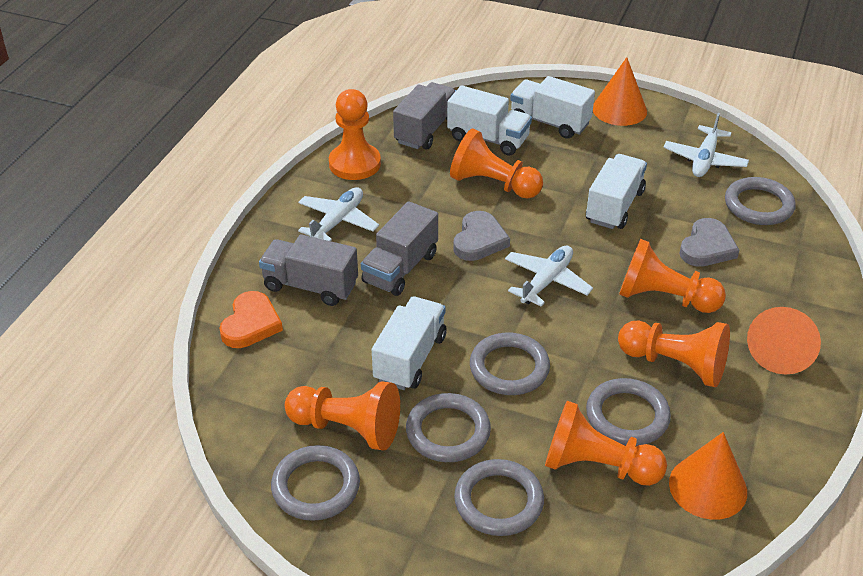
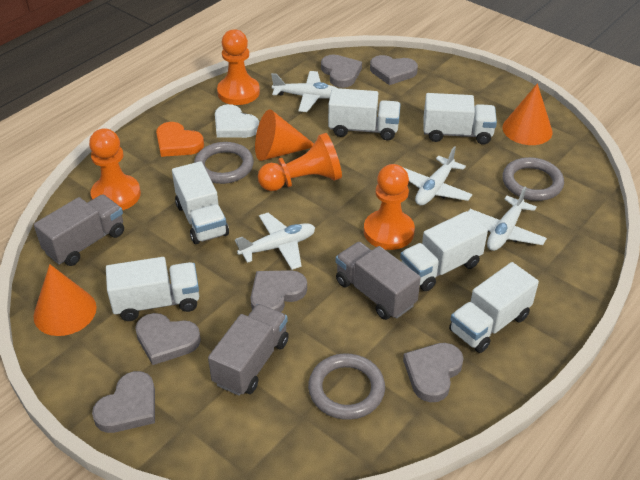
grey heart: [453,211,510,261] [679,218,739,267] = 2 -> [92,371,155,433] [135,313,201,365] [250,270,307,312] [321,54,362,88] [370,55,418,85] [403,343,464,402] = 6
grey ring: [271,445,360,521] [406,393,491,462] [454,459,544,536] [470,333,550,395] [586,378,671,446] [725,177,796,225] = 6 -> [194,142,254,184] [308,353,385,420] [502,157,564,201] = 3
orange pawn: [285,381,400,451] [329,89,381,180] [450,128,543,199] [545,401,667,486] [618,320,730,387] [619,239,726,313] = 6 -> [89,128,141,210] [217,29,260,105] [258,133,342,191] [364,164,415,250] = 4
white heart: none = 0 -> [215,104,259,138] = 1
white plane: [298,187,379,241] [505,245,593,307] [663,113,749,177] = 3 -> [235,213,315,270] [271,71,336,112] [403,146,473,205] [468,186,547,251] = 4
white truck: [372,296,446,390] [447,85,532,156] [510,76,595,139] [586,154,647,229] = 4 -> [106,257,199,321] [172,161,229,244] [328,88,401,140] [400,211,488,291] [424,93,497,145] [449,262,539,353] = 6

